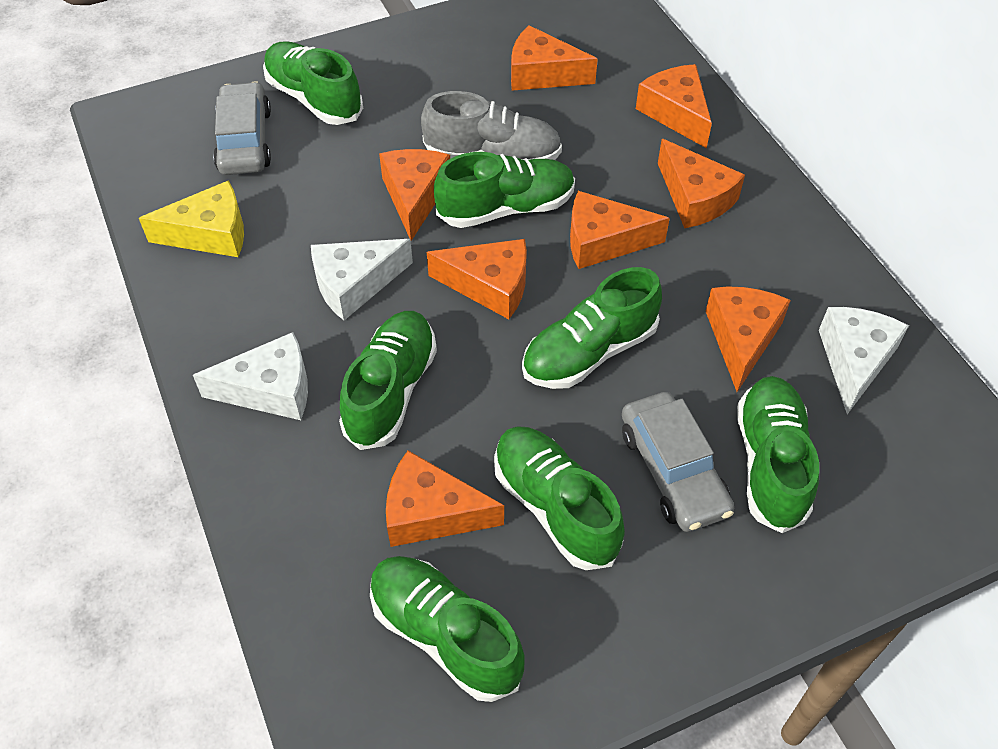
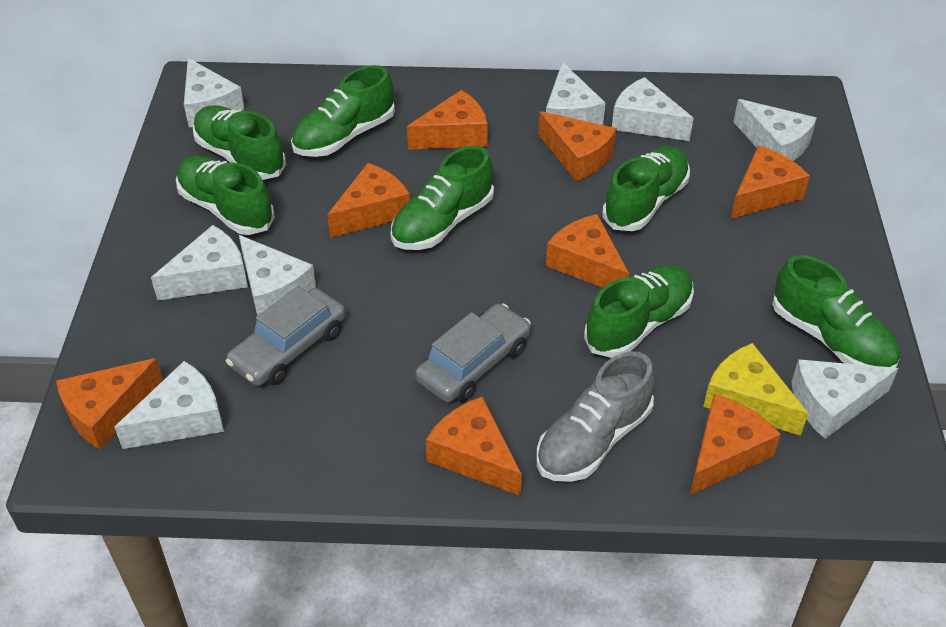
white cheese: [193,332,308,420] [311,239,413,320] [819,307,909,414] = 3 -> [114,361,224,449] [151,225,248,301] [184,58,245,127] [239,235,316,316] [546,62,606,125] [612,77,694,141] [733,99,817,161] [791,359,899,439] = 8

